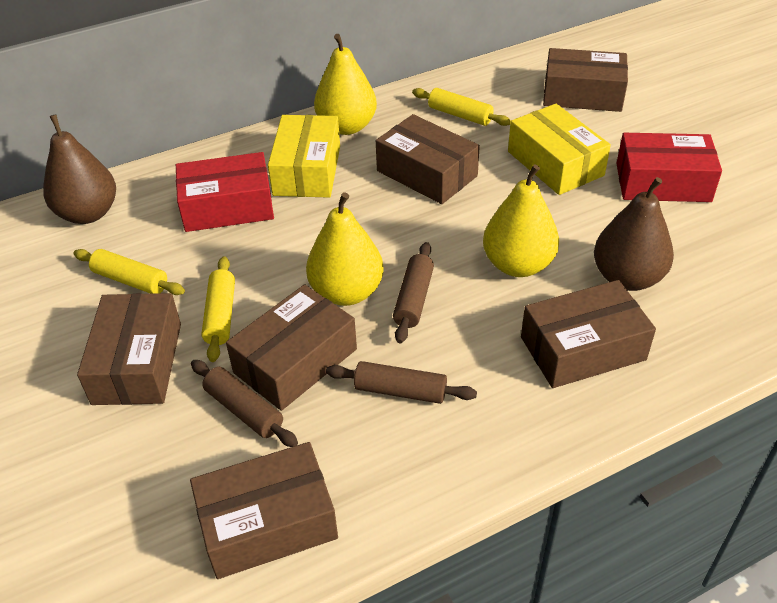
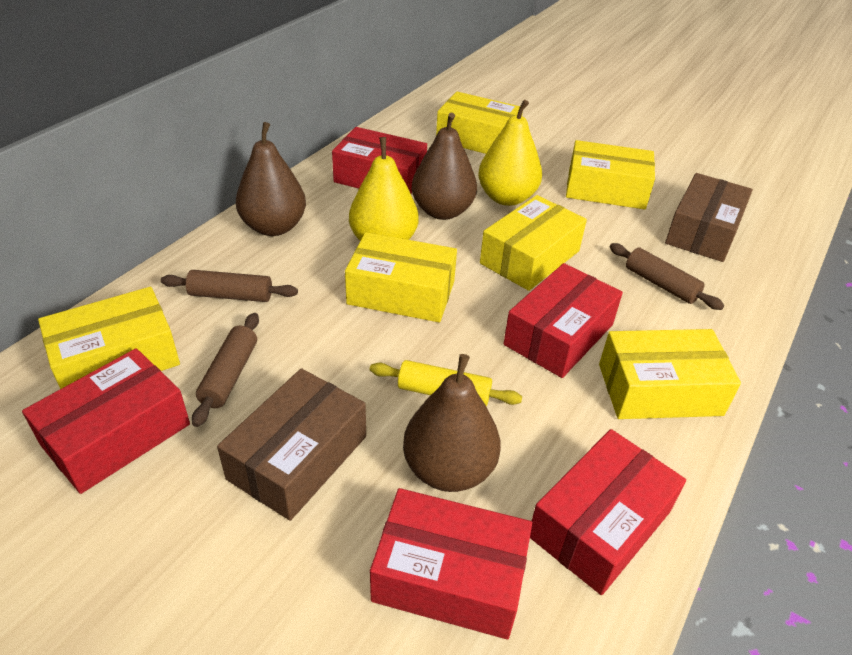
brown box: [77,293,181,405] [190,442,338,579] [226,284,357,411] [376,114,480,204] [521,280,656,388] [543,48,628,112] = 6 -> [217,368,366,521] [665,173,753,262] = 2
brown pear: [43,114,116,224] [594,177,674,291] = 2 -> [236,122,306,236] [403,354,501,492] [411,113,477,220] = 3
red box: [176,152,274,232] [616,133,722,202] = 2 -> [22,348,190,494] [332,127,427,194] [370,488,532,639] [504,263,623,378] [530,429,686,595] = 5
yellow box: [268,115,340,198] [508,104,611,195] = 2 -> [38,287,180,389] [345,232,457,322] [436,92,523,154] [480,195,587,291] [566,140,655,209] [599,329,741,419] = 6
yellow pear: [306,193,384,306] [314,34,377,135] [483,164,559,277] = 3 -> [349,137,419,241] [478,100,542,206] = 2
yellow rolling pin: [73,249,185,295] [202,256,235,362] [412,88,511,126] = 3 -> [370,360,522,406] = 1

